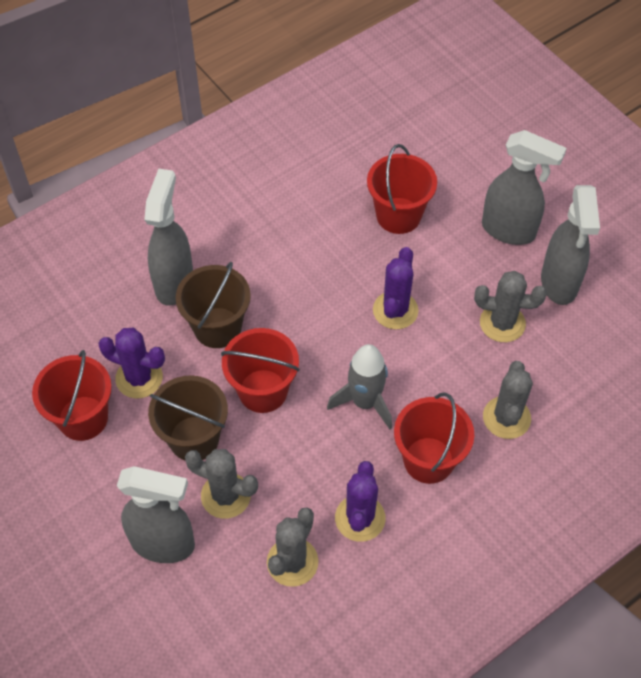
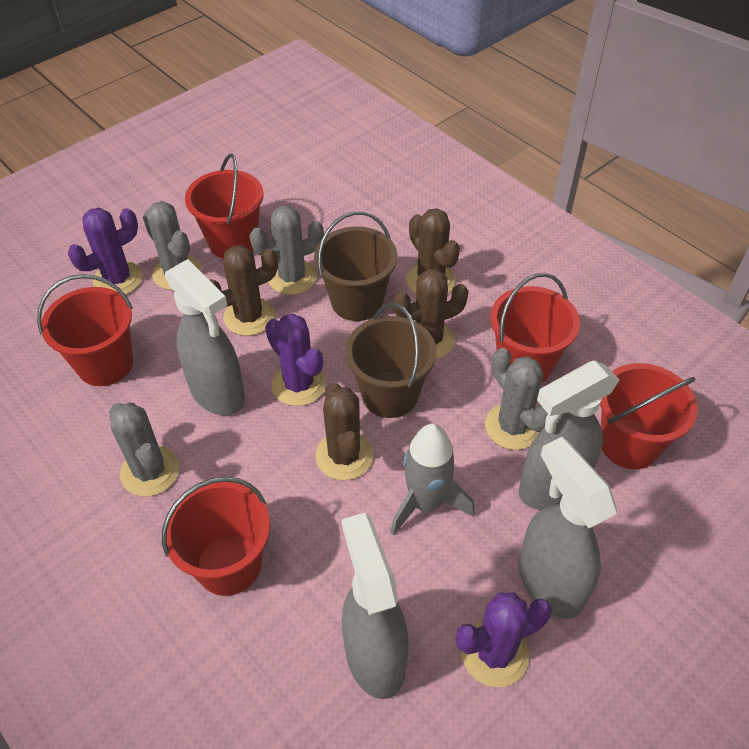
brown cactus: none = 0 -> [210,245,278,336] [315,383,374,480] [393,269,469,359] [406,208,460,294] = 4
red bucket: [32,350,112,441] [221,328,300,413] [367,144,437,234] [394,392,474,484] = 4 -> [37,274,133,386] [162,477,270,596] [185,154,264,259] [490,273,580,382] [600,363,698,469] = 5

